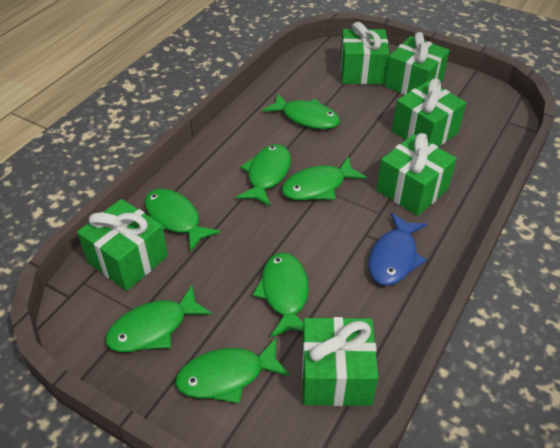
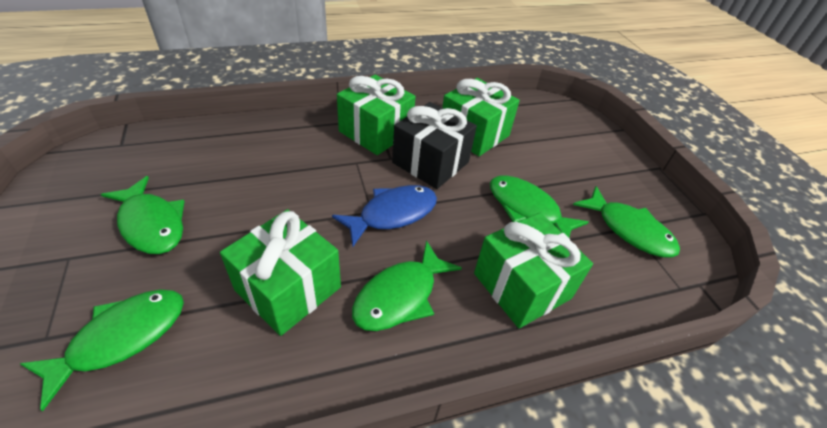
black gift: none = 0 -> [392,102,477,189] = 1
green fish: [105,285,212,352] [145,189,220,252] [175,338,290,404] [236,144,291,206] [253,253,309,337] [263,94,340,129] [281,157,367,200] = 7 -> [20,290,184,411] [101,176,185,254] [352,241,462,331] [490,176,588,237] [573,186,680,258] = 5
green gift: [77,199,168,291] [302,317,378,406] [340,22,389,84] [376,133,457,216] [385,32,450,95] [392,78,466,147] = 6 -> [220,209,341,336] [337,75,416,155] [442,78,520,156] [474,213,593,328] = 4

